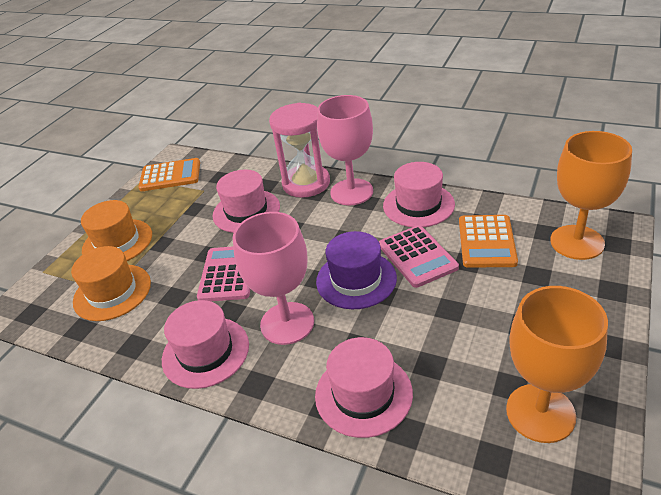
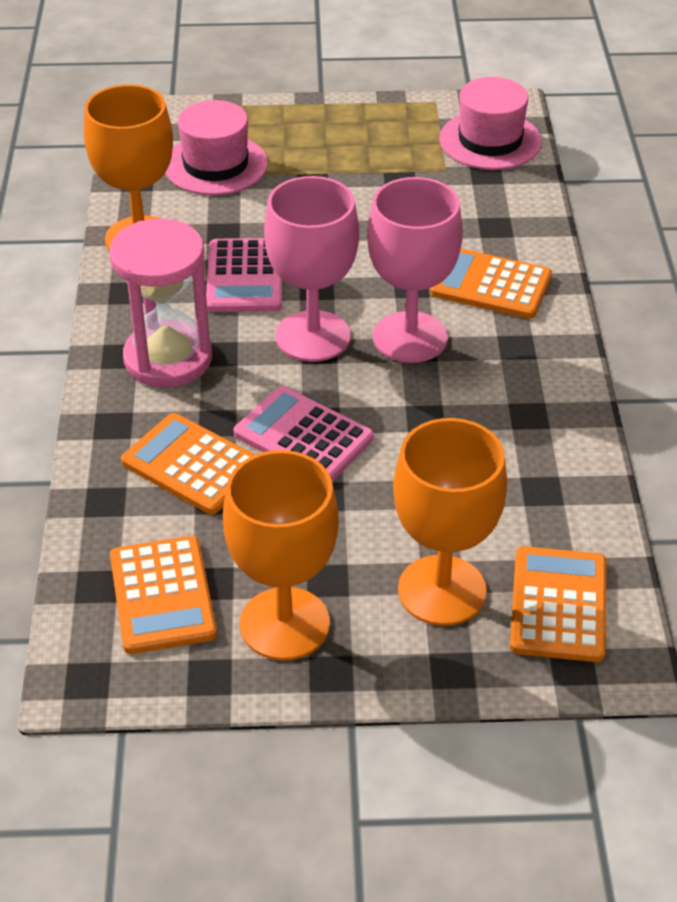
orange calculator: [138,158,200,191] [459,215,518,268] = 2 -> [110,536,217,654] [121,413,255,514] [430,249,552,319] [510,546,606,662] = 4
orange goblet: [506,286,608,443] [550,131,632,260] = 2 -> [84,84,173,250] [223,450,339,660] [393,418,507,626] = 3
orange hat: [71,246,151,321] [81,200,152,261] = 2 -> none = 0
pink hat: [162,300,249,389] [212,170,280,233] [315,337,413,438] [383,162,455,227] = 4 -> [165,100,268,195] [439,77,542,170] = 2
purple hat: [316,231,397,309] = 1 -> none = 0

